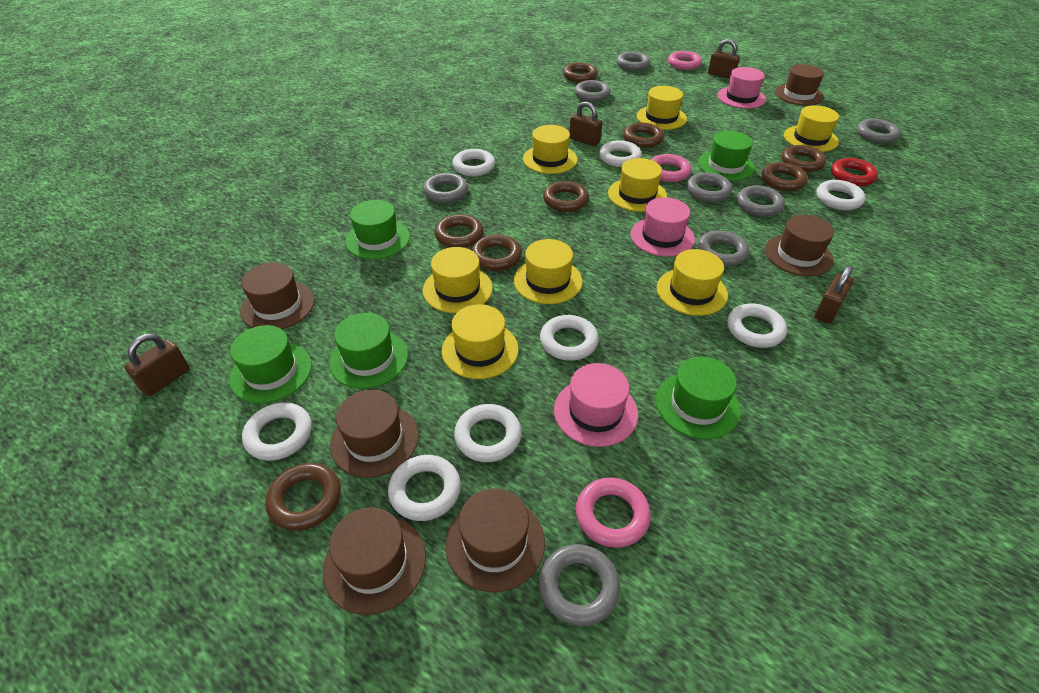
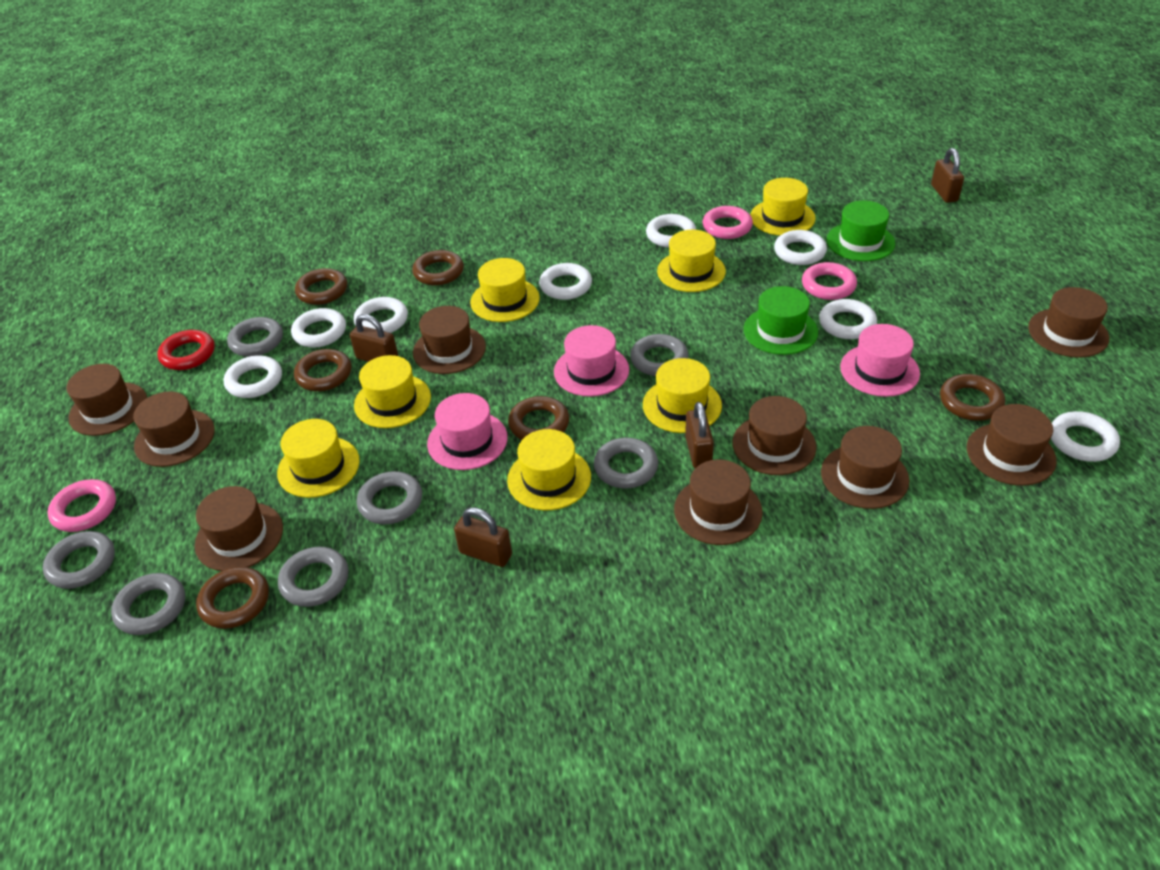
brown hat: [240,262,315,329] [323,508,426,615] [330,390,419,478] [445,488,545,592] [765,215,834,276] [775,64,824,106] = 6 -> [66,364,147,436] [133,391,215,467] [195,486,283,571] [413,306,486,374] [674,459,763,545] [733,396,816,475] [821,426,909,509] [967,404,1057,486] [1028,287,1109,358] = 9
brown ring: [265,463,341,531] [434,214,484,248] [472,235,522,271] [543,181,589,212] [563,63,598,83] [623,122,664,148] [761,162,808,191] [782,145,826,172] = 8 -> [196,567,269,629] [294,349,352,391] [295,268,347,305] [412,250,464,285] [508,396,569,440] [940,374,1005,421] = 6
green hat: [229,325,312,403] [329,313,408,389] [345,200,410,259] [656,356,741,439] [698,131,755,181] = 5 -> [744,286,818,355] [827,200,895,261] = 2
grey ring: [423,173,468,203] [539,544,620,626] [574,80,611,102] [616,52,650,71] [686,172,732,202] [697,231,749,266] [737,185,785,217] [857,119,900,143] = 8 -> [43,531,115,589] [111,573,185,635] [227,317,283,357] [278,547,348,607] [357,471,422,525] [594,438,658,488] [630,334,688,376] = 7
yellow hat: [423,247,493,313] [442,304,519,379] [514,239,583,304] [523,125,577,174] [608,158,667,212] [637,86,687,130] [657,249,728,316] [784,105,839,152] = 8 -> [277,419,360,498] [354,355,431,428] [470,258,540,322] [507,429,591,510] [643,358,722,433] [657,230,726,292] [750,178,816,236] = 7

